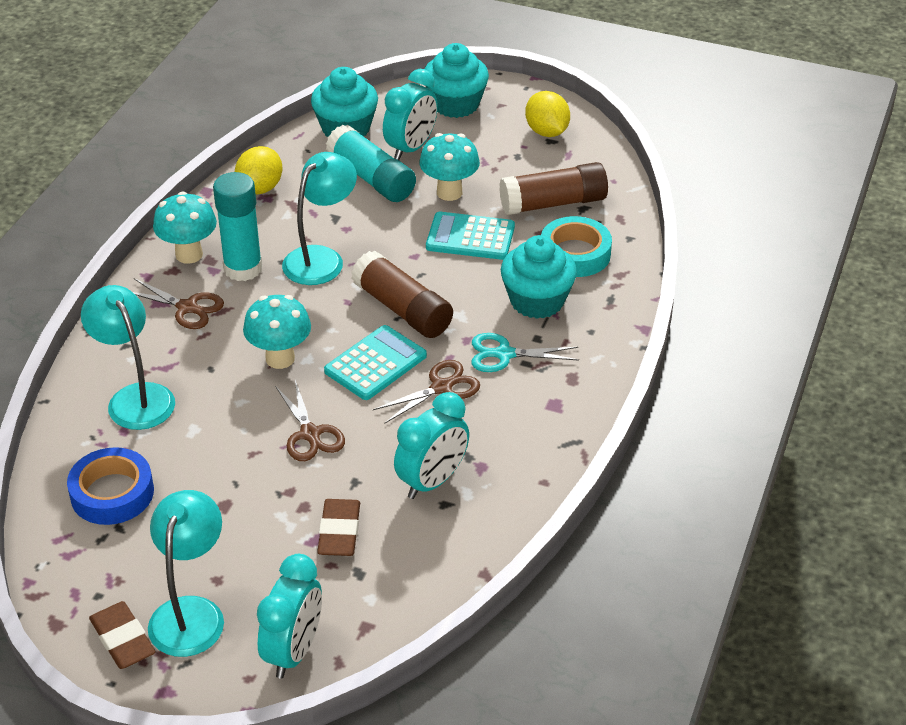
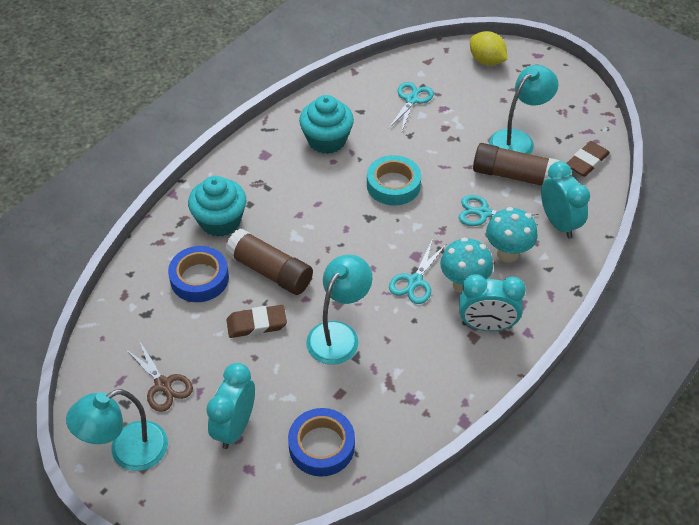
blue tape: [67,447,154,525] = 1 -> [168,246,229,302] [288,408,355,477] = 2
brown scissors: [133,278,224,329] [275,380,345,461] [373,360,480,424] = 3 -> [124,340,193,412] = 1
turquoise calculator: [324,325,427,400] [426,212,515,260] = 2 -> none = 0
turquoise cupcake: [311,67,378,137] [425,43,489,118] [501,235,577,319] = 3 -> [188,176,246,237] [299,95,354,154] = 2
turquoise glue stick: [213,172,263,281] [326,125,416,202] = 2 -> none = 0
turquoise mushroom: [153,192,217,264] [243,295,311,369] [419,133,480,201] = 3 -> [440,238,493,293] [486,207,538,262] = 2
turquoise scissors: [471,333,579,372] = 1 -> [389,82,434,131] [389,241,446,304] [459,195,539,226] = 3
yellow lemon: [235,146,283,195] [525,91,570,137] = 2 -> [470,31,507,66] = 1

